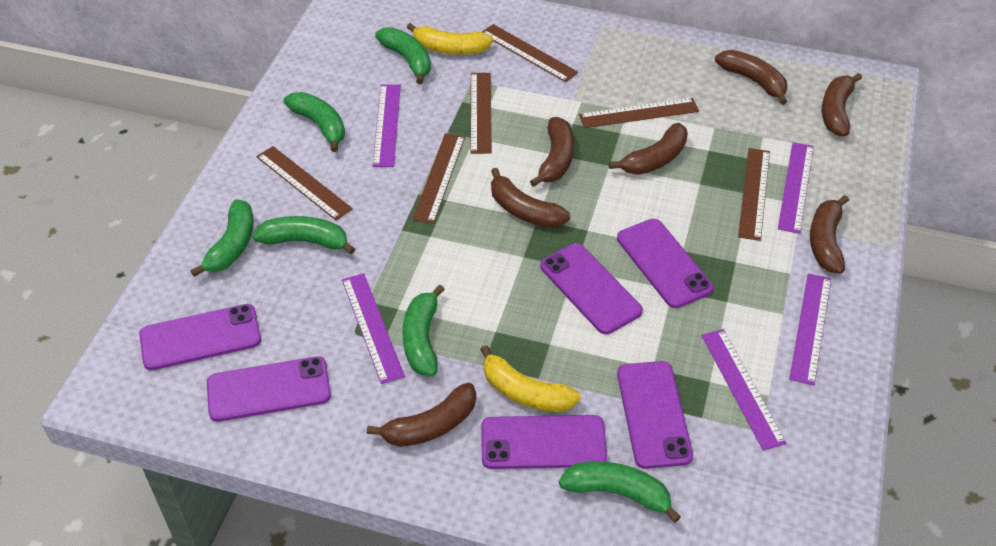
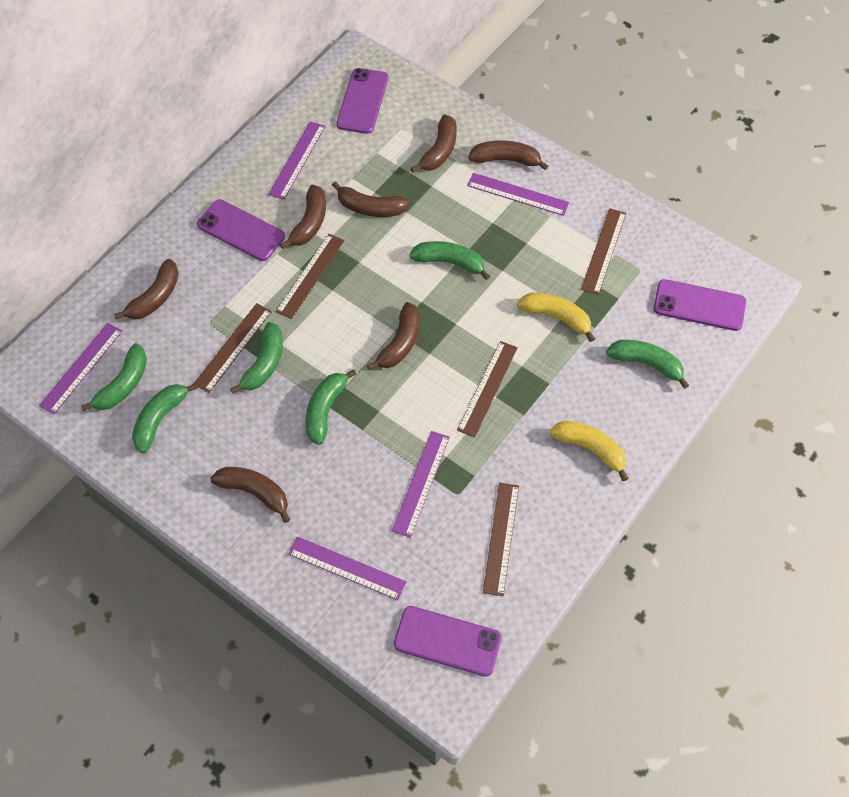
brown ruler: [256,146,353,220] [412,133,465,224] [471,73,492,154] [482,24,578,82] [579,98,699,128] [738,148,770,241] = 6 -> [194,303,272,393] [276,234,344,319] [457,341,518,438] [483,483,519,596] [581,208,626,295] = 5
purple phone: [139,304,261,370] [207,356,331,422] [481,415,607,469] [540,243,643,334] [617,219,713,308] [617,361,693,469] = 6 -> [197,199,285,261] [336,68,388,134] [394,606,502,677] [654,279,746,331] = 4

